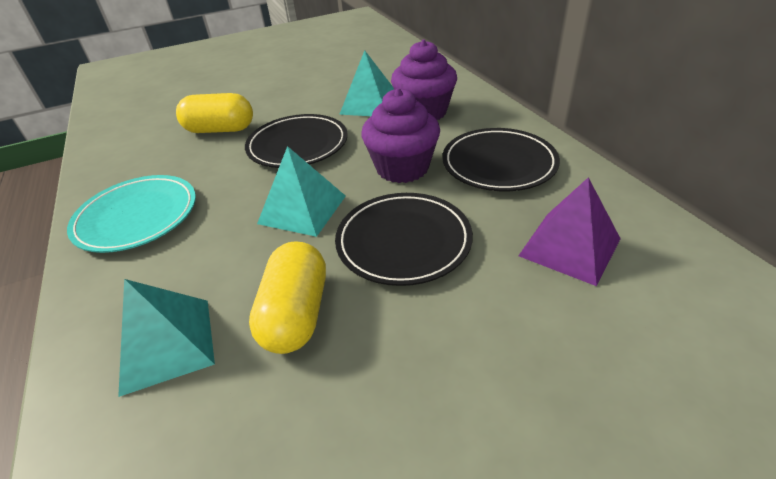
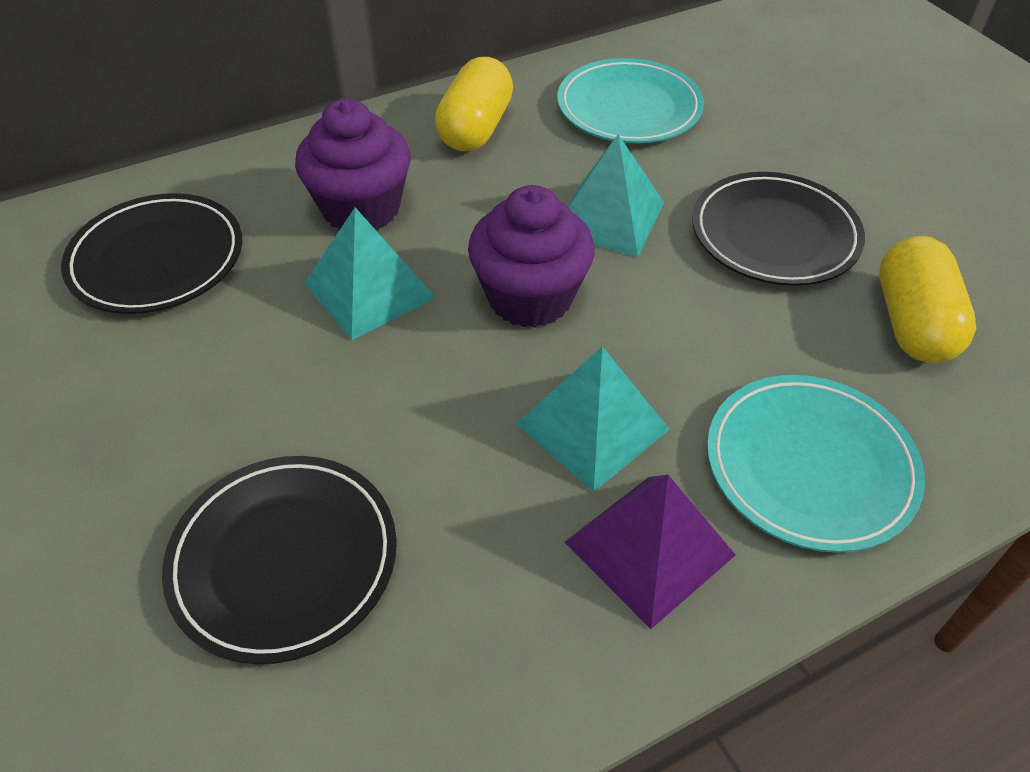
turquoise plate: [67,175,196,253] = 1 -> [557,58,704,143] [707,375,925,553] = 2

